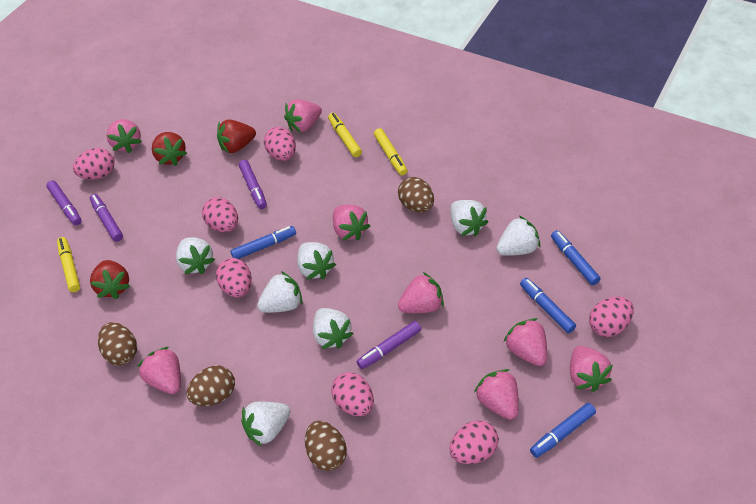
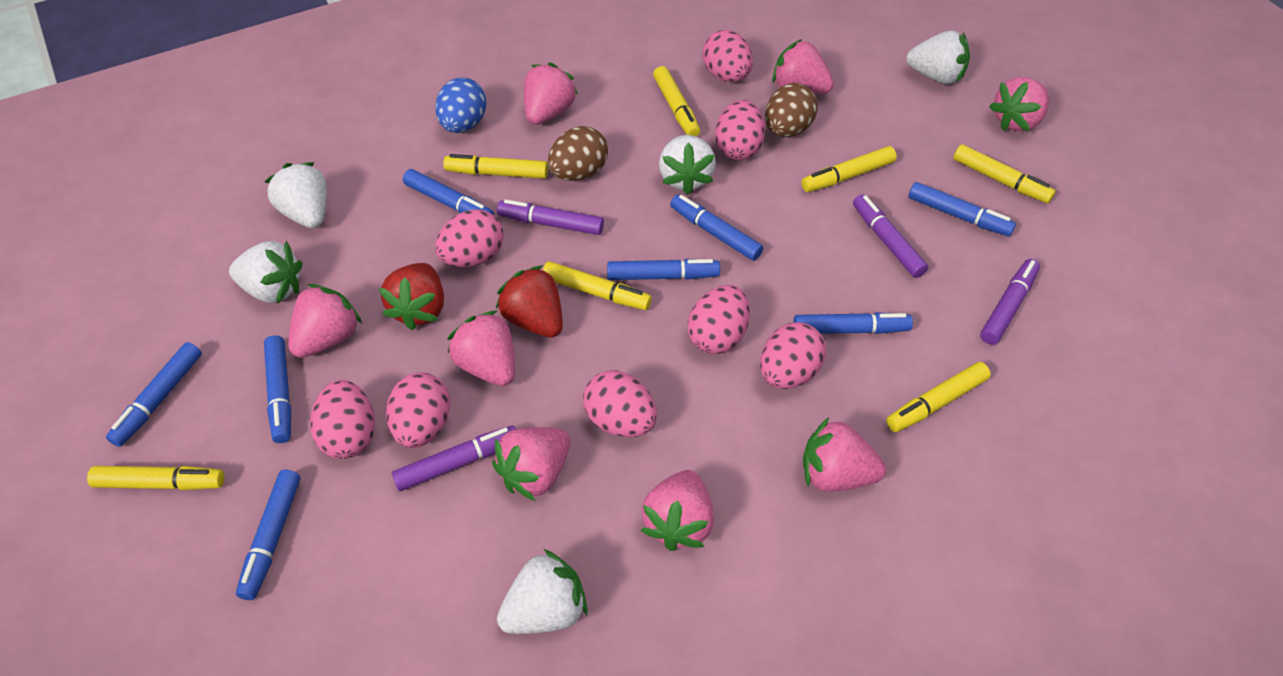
blue egg: none = 0 -> [435,78,486,133] = 1
blue marker: [230,226,296,259] [520,278,576,333] [530,403,596,458] [551,230,601,285] = 4 -> [106,342,202,447] [236,470,300,600] [264,335,291,443] [403,169,494,215] [607,259,720,280] [670,194,763,261] [793,312,913,334] [909,182,1016,237] = 8
brown egg: [98,322,137,366] [186,365,235,406] [305,421,347,471] [398,177,434,213] = 4 -> [548,126,608,181] [765,83,818,137] = 2
pink egg: [73,148,115,180] [202,197,238,232] [216,258,252,297] [264,127,296,161] [331,372,374,416] [449,421,499,464] [589,297,634,337] = 7 -> [310,380,375,459] [386,373,450,448] [435,209,504,267] [583,371,657,437] [688,285,750,354] [702,30,753,82] [715,100,765,160] [760,322,826,389] = 8
red strawberry: [90,260,130,299] [152,132,187,166] [217,120,256,153] = 3 -> [379,263,444,330] [496,265,563,338] = 2
white strawberry: [176,237,215,274] [241,402,290,447] [257,271,303,313] [297,242,336,280] [313,308,354,349] [451,200,488,236] [496,216,540,256] = 7 -> [229,241,303,304] [264,162,327,228] [497,549,588,634] [659,135,716,195] [907,30,970,84] = 5
yellow marker: [57,237,80,292] [328,113,362,157] [374,128,407,176] = 3 -> [87,466,225,490] [443,154,548,179] [543,261,652,310] [653,66,700,137] [801,146,897,192] [886,362,991,432] [953,145,1055,203] = 7

